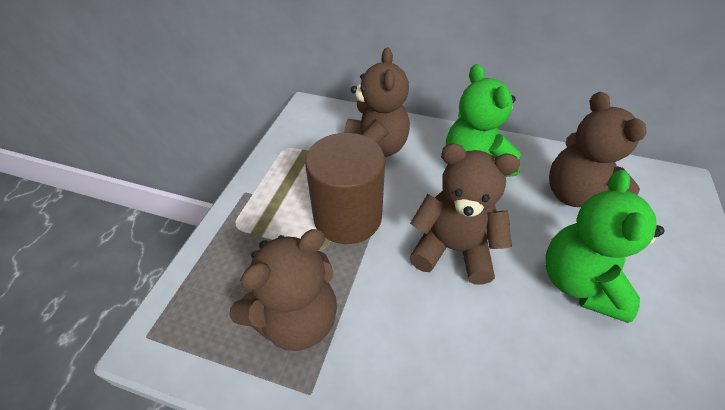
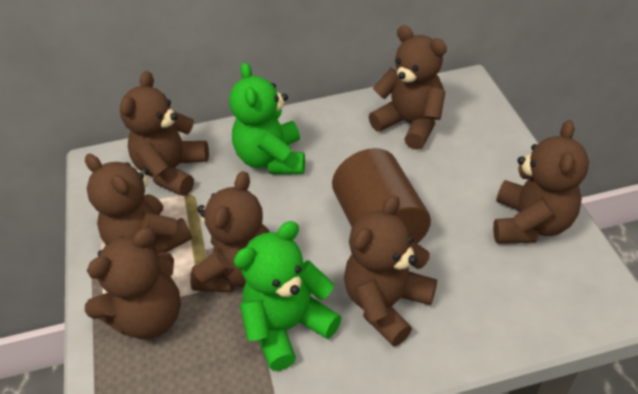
brown teddy bear: [229,229,337,351] [344,48,410,157] [409,143,520,285] [549,92,647,207] = 4 -> [85,154,192,254] [85,228,181,339] [120,71,209,196] [190,171,270,292] [344,195,437,347] [369,25,447,150] [493,120,589,244] = 7

